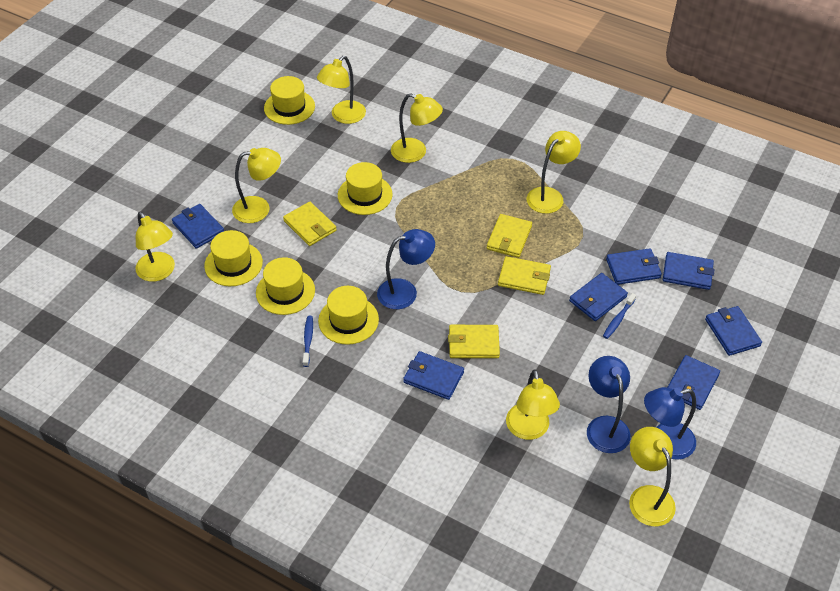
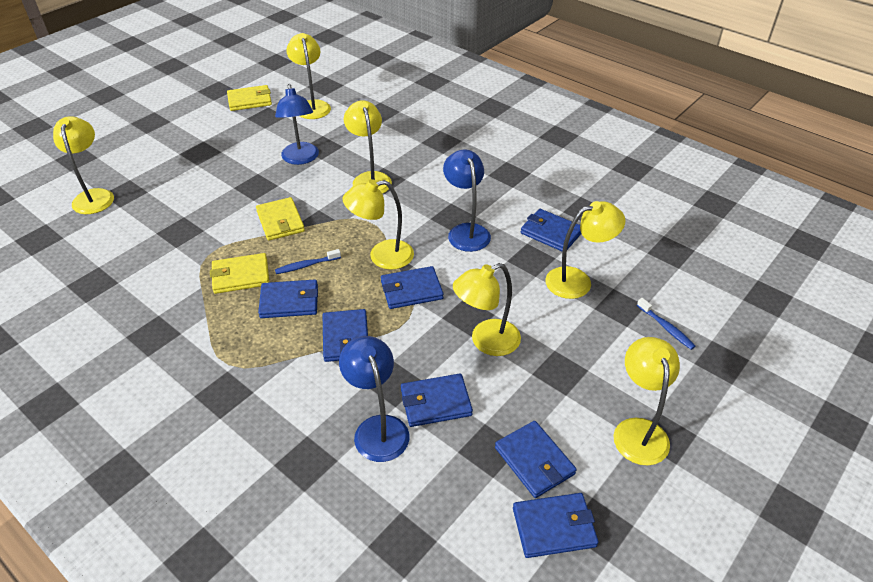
yellow hat: [204,230,263,286] [256,257,315,315] [264,76,315,125] [318,286,379,345] [338,162,393,215] = 5 -> none = 0
yellow wallet: [283,202,337,246] [448,325,500,358] [487,214,532,258] [498,256,551,295] = 4 -> [210,253,269,294] [227,85,272,111] [256,197,305,241] = 3

